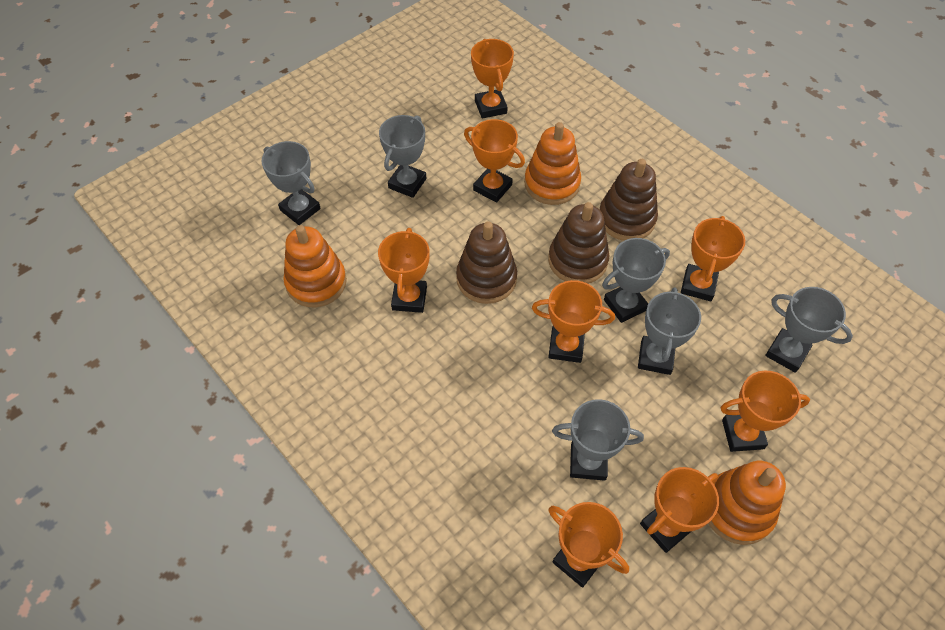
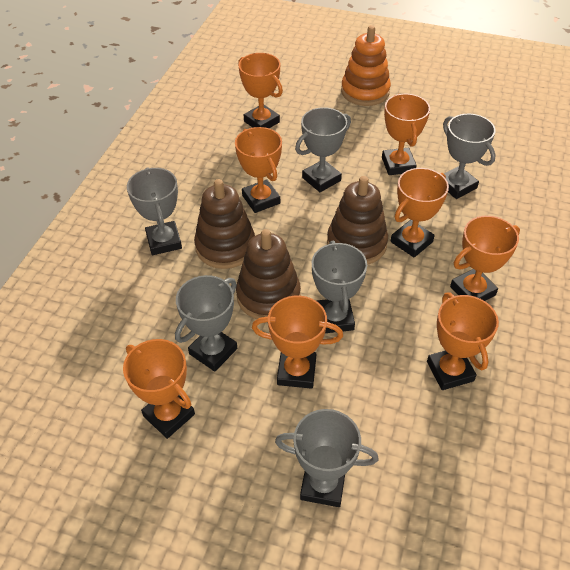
orange stacking toy: [283,225,347,307] [524,122,581,205] [708,461,786,545] = 3 -> [341,25,391,106] = 1

